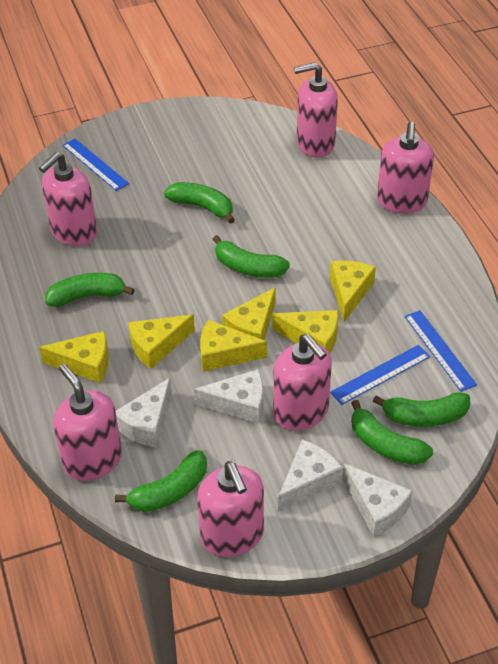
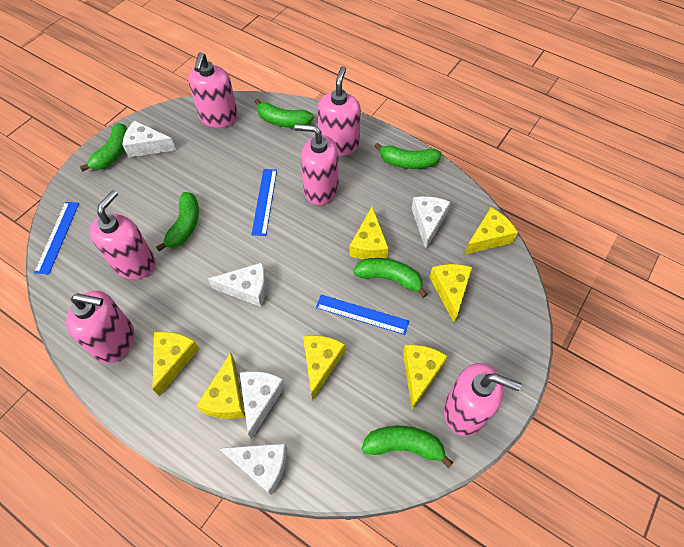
white cheese: [116,378,172,448] [194,369,263,424] [278,439,343,512] [342,463,413,537] = 4 -> [122,121,176,157] [208,262,267,307] [219,443,287,495] [240,371,285,439] [411,196,451,249] = 5
yellow cheese: [39,331,109,383] [128,315,195,369] [200,320,267,371] [222,287,276,340] [273,310,338,354] [330,260,376,322] = 6 -> [153,332,199,396] [196,353,245,419] [303,335,345,400] [349,207,389,259] [403,345,448,410] [430,264,472,322] [464,208,518,255] = 7

